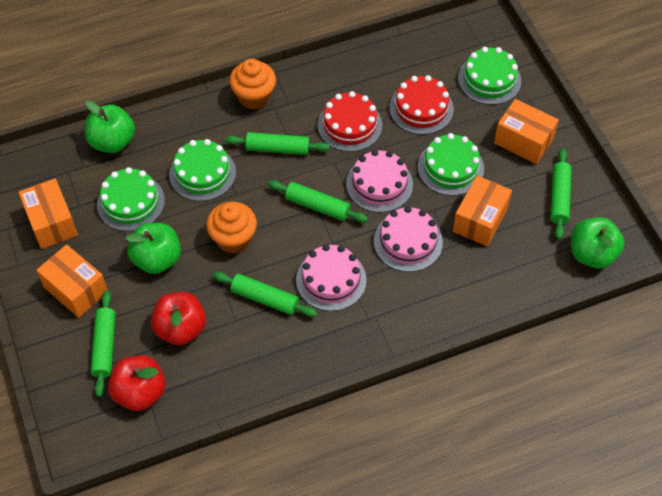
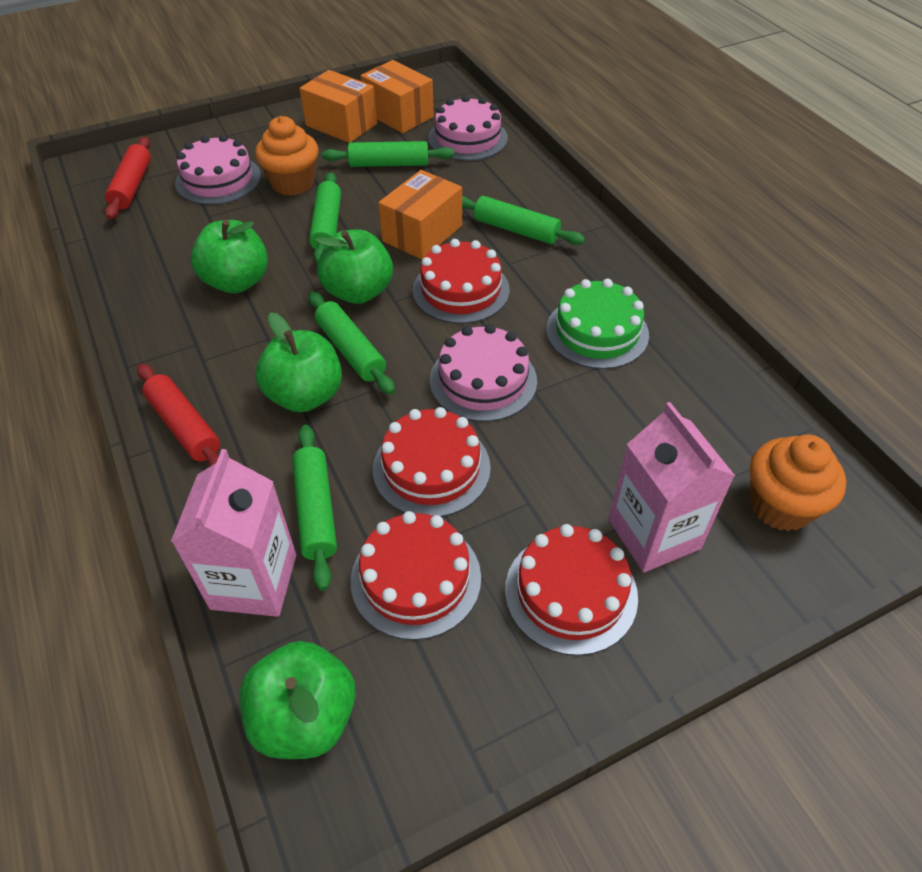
green apple: [85,100,135,153] [125,223,181,274] [571,217,625,268] = 3 -> [191,220,268,293] [240,641,356,759] [256,312,342,412] [315,229,393,304] = 4
green cake: [97,167,165,231] [169,139,236,201] [418,133,484,196] [458,47,521,105] = 4 -> [546,279,649,369] = 1
orange box: [19,178,78,249] [36,244,107,318] [453,176,512,247] [494,99,559,164] = 4 -> [300,70,377,143] [361,60,434,133] [378,170,462,260] = 3
pink carton: none = 0 -> [171,449,296,617] [608,402,735,573] = 2
red apple: [108,355,166,411] [151,292,206,345] = 2 -> none = 0
red cake: [318,91,382,152] [389,75,454,135] = 2 -> [350,511,481,640] [373,407,491,517] [413,239,510,324] [505,524,638,656] = 4
red rolling pin: none = 0 -> [105,137,151,220] [137,363,220,466] = 2

